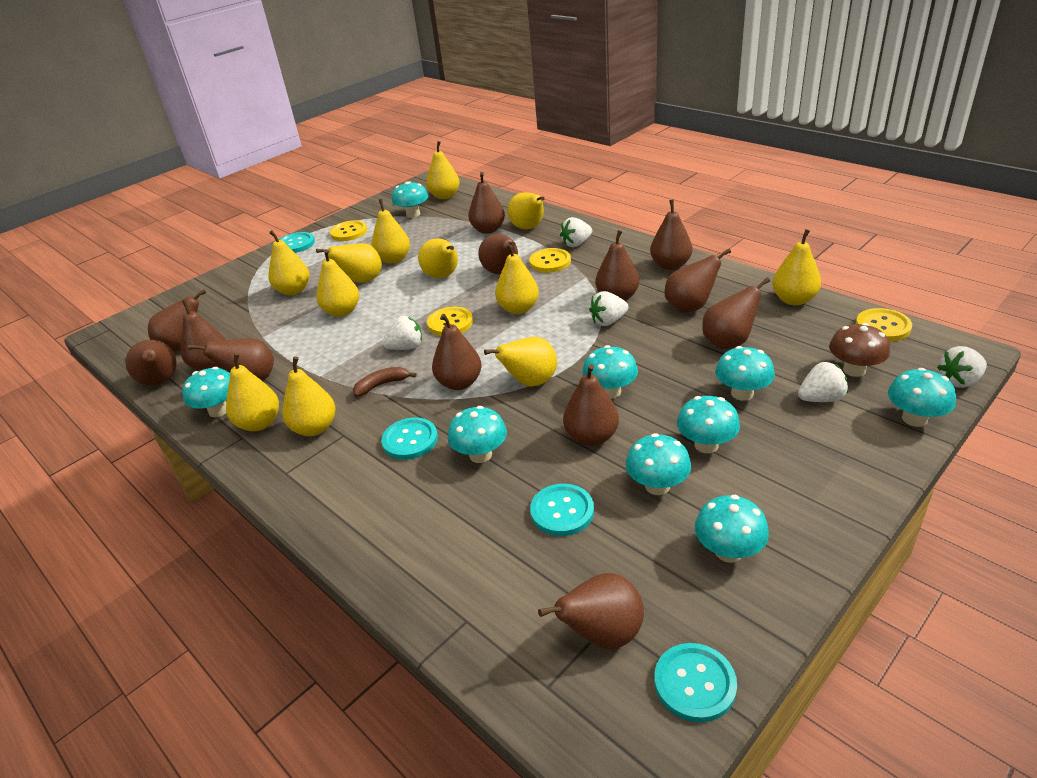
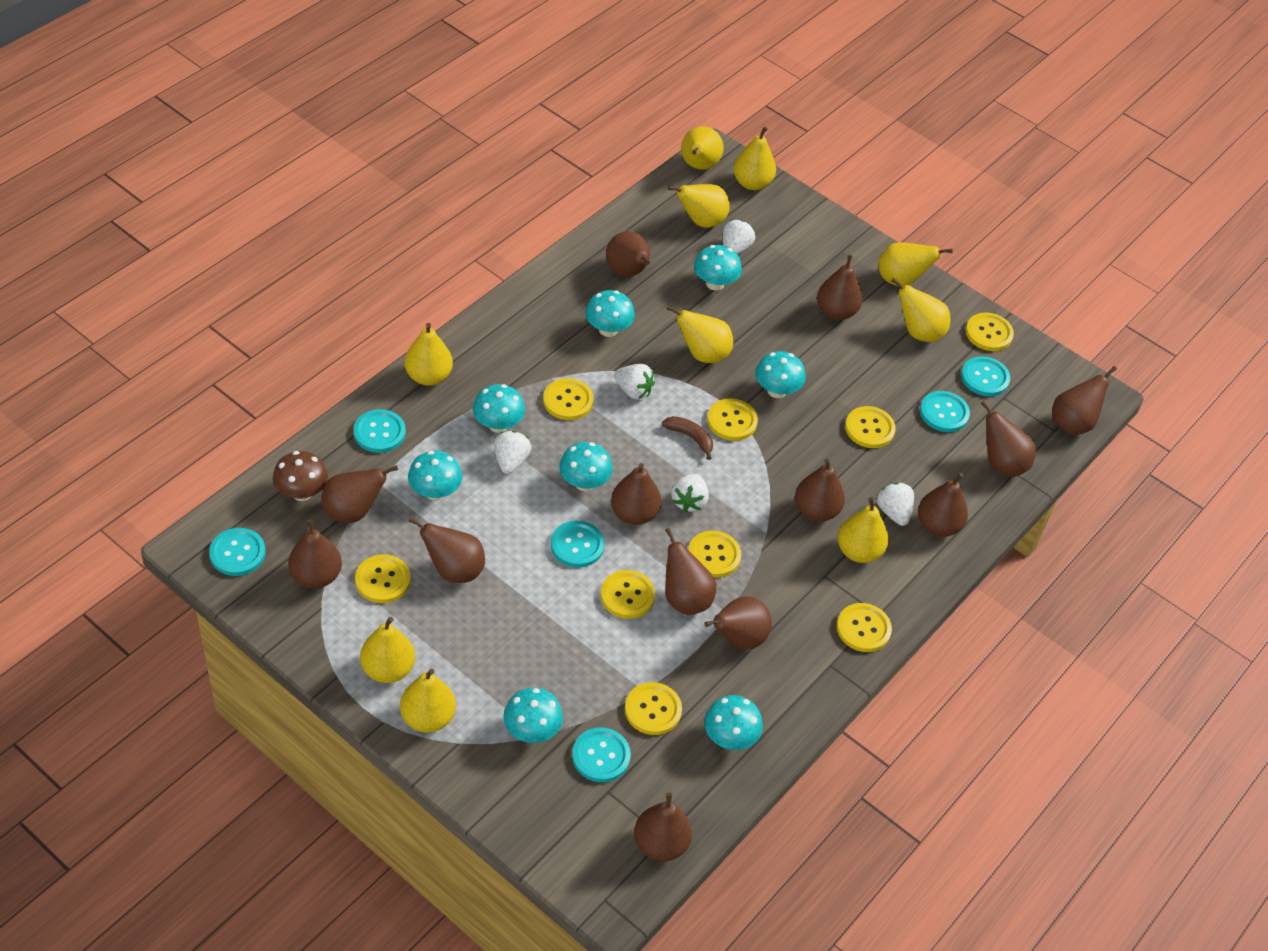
turquoise button: [279,232,315,253] [381,417,438,460] [530,484,594,536] [654,643,737,722] = 4 -> [209,528,266,576] [353,409,406,453] [551,520,604,568] [572,728,631,782] [920,391,970,432] [961,356,1010,396] = 6
turquoise mushroom: [182,367,230,417] [392,181,428,218] [448,406,507,463] [582,345,638,399] [625,433,691,495] [677,396,740,453] [695,495,769,563] [715,346,775,401] [888,368,956,427] = 9 -> [408,451,462,500] [473,384,525,433] [504,688,563,743] [559,442,613,491] [585,290,635,337] [694,245,742,291] [704,695,763,750] [755,351,805,398] = 8
yellow button: [330,220,367,241] [427,307,473,336] [529,248,571,273] [856,308,912,341] = 4 -> [355,554,410,603] [543,378,594,420] [601,570,655,619] [625,682,682,735] [688,531,741,578] [707,398,758,441] [837,603,892,652] [845,406,896,448] [966,313,1014,351] = 9
yellow pear: [226,353,279,431] [268,230,309,295] [282,356,336,436] [316,243,382,283] [316,249,359,317] [371,199,410,264] [418,239,458,279] [426,141,460,199] [484,337,557,387] [495,243,539,314] [508,192,544,229] [772,229,821,305] = 12 -> [360,617,415,683] [400,669,456,733] [405,323,453,386] [667,305,733,363] [668,184,730,227] [681,126,724,169] [733,126,776,190] [838,497,889,563] [878,242,953,286] [891,278,950,342] = 10

